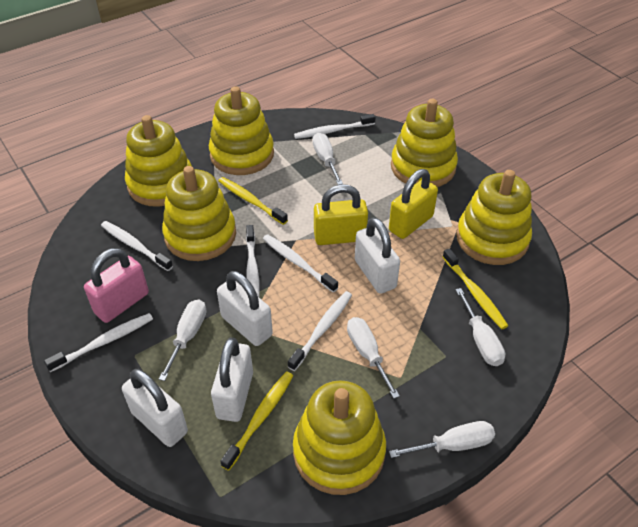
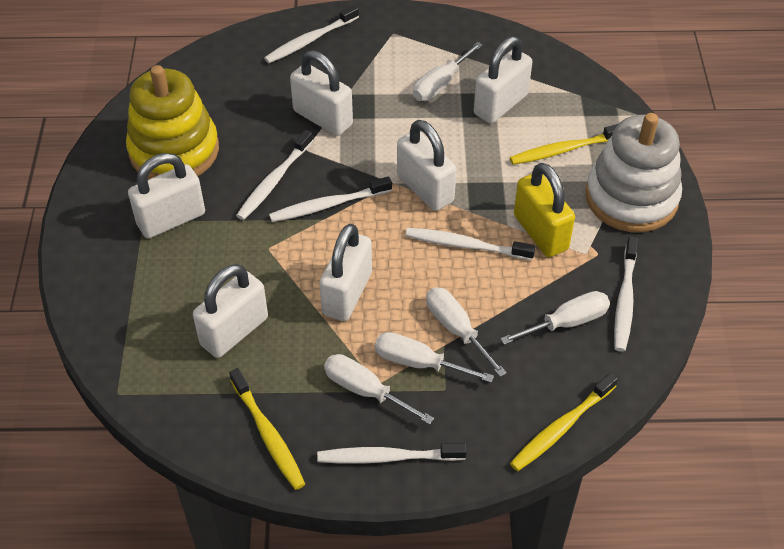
pink padlock: [84,248,149,323] = 1 -> none = 0
white padlock: [122,369,188,447] [211,337,253,422] [217,271,273,346] [355,217,400,294] = 4 -> [128,153,205,238] [193,264,268,358] [290,50,353,136] [319,224,372,321] [397,120,456,211] [474,36,532,124] = 6
white stacking toy: none = 0 -> [585,113,682,232] = 1
yellow padlock: [314,184,368,245] [389,169,438,239] = 2 -> [514,163,575,257] = 1
yellow stacking toy: [125,115,192,207] [162,166,236,261] [209,86,274,175] [293,381,386,495] [391,99,458,187] [456,170,532,265] = 6 -> [126,65,219,179] = 1

